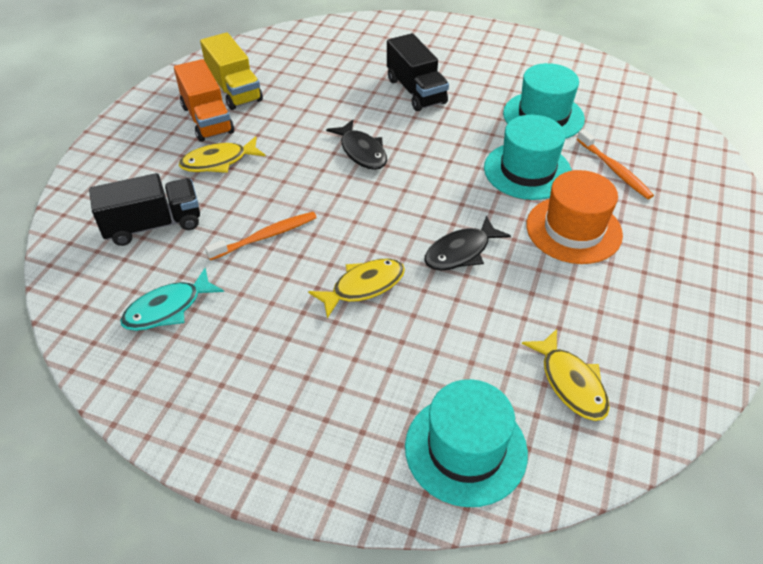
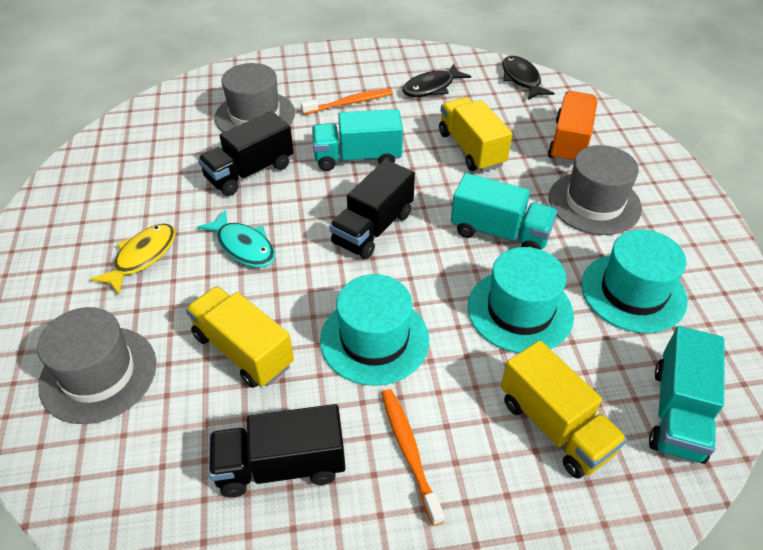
black truck: [89,173,200,246] [387,33,449,111] = 2 -> [198,111,294,196] [209,404,345,498] [329,160,415,259] = 3
grey hat: none = 0 -> [37,307,156,424] [215,63,295,132] [549,145,642,235] = 3
orange hat: [526,170,623,264] = 1 -> none = 0
turquoise truck: none = 0 -> [312,109,403,171] [451,173,557,250] [649,326,725,464] = 3
yellow fish: [179,136,266,173] [308,259,405,319] [522,329,610,421] = 3 -> [90,224,176,295] = 1
yellow truck: [200,32,263,110] = 1 -> [186,286,294,388] [439,97,512,172] [501,340,627,479] = 3

